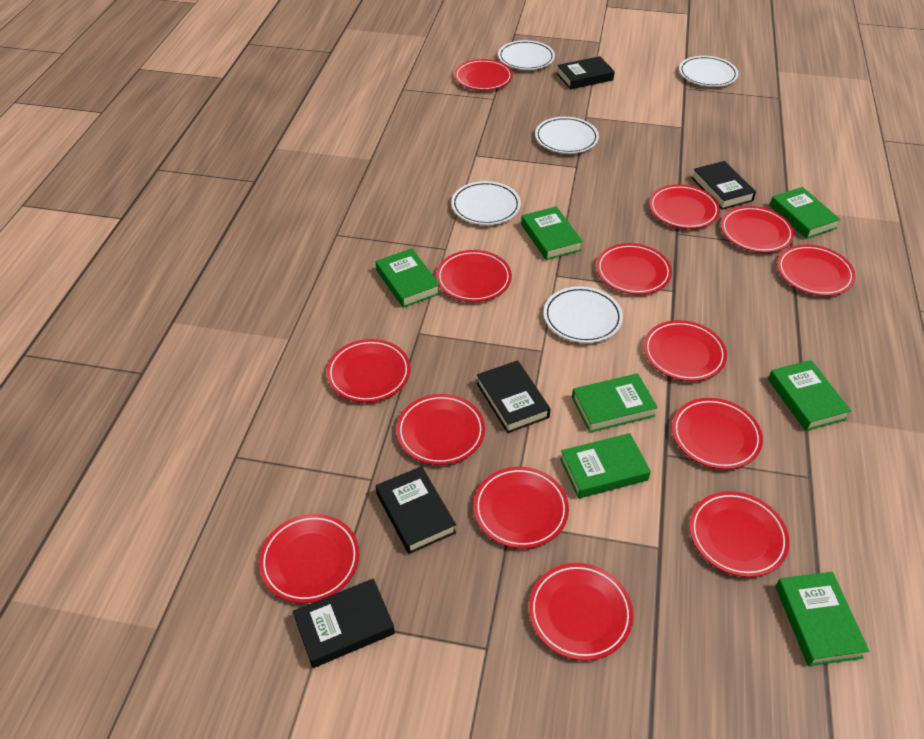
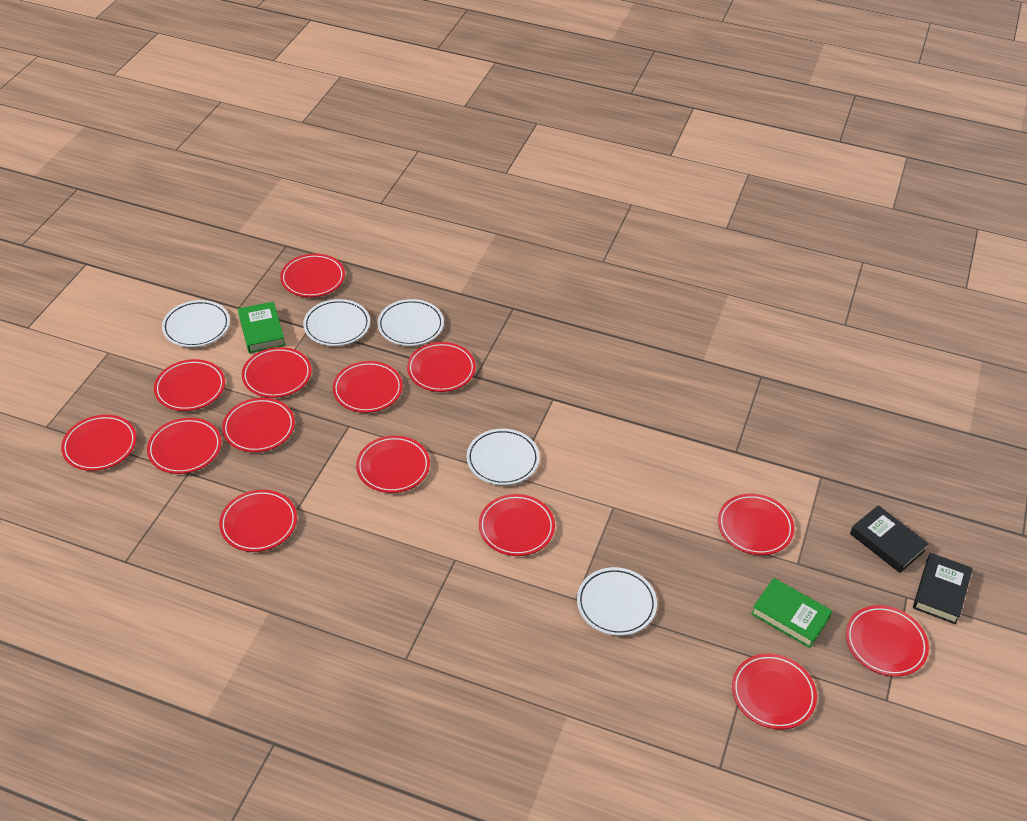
black book: [293,579,395,668] [376,466,456,554] [477,360,551,433] [557,56,615,89] [692,161,756,210] = 5 -> [850,505,929,573] [913,553,973,624] = 2
green book: [376,248,440,308] [521,206,583,260] [560,433,651,499] [572,373,658,433] [768,360,851,431] [770,187,841,239] [775,572,869,666] = 7 -> [238,302,285,353] [751,578,832,648] = 2

